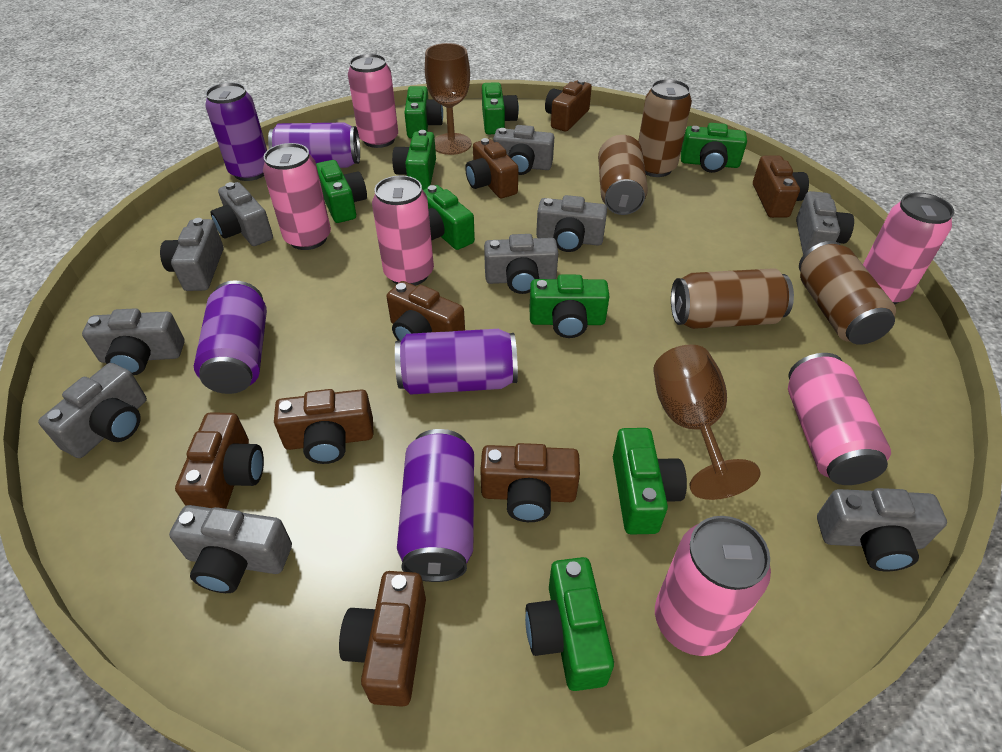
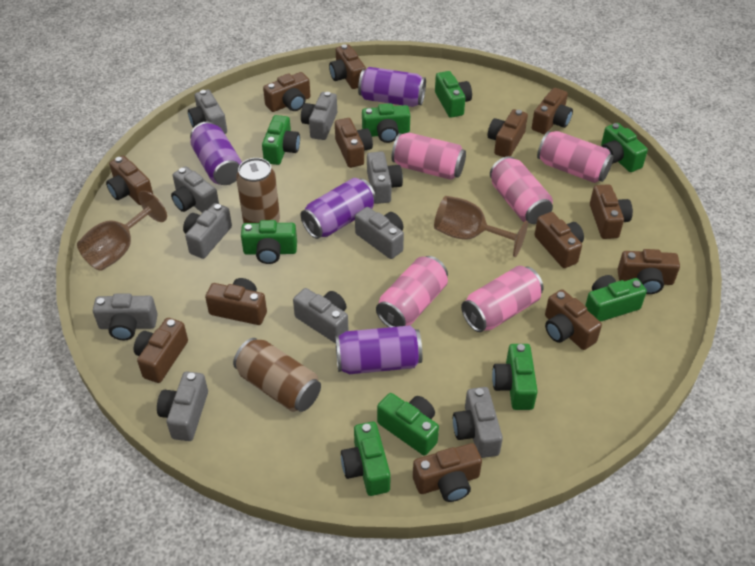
brown camera: [175,412,264,509] [274,389,373,464] [339,571,426,707] [386,281,465,341] [465,138,518,198] [480,443,580,522] [545,79,592,132] [753,156,809,218] = 8 -> [106,156,153,205] [134,318,188,383] [205,278,267,325] [263,72,311,112] [329,44,366,89] [335,118,373,168] [413,443,482,502] [488,109,528,157] [532,88,573,134] [534,212,584,268] [545,289,602,350] [590,184,633,239] [617,249,680,294] = 13
brown can: [598,135,648,215] [638,79,692,177] [671,268,794,329] [799,241,896,345] = 4 -> [233,338,321,412] [236,158,280,223] = 2
pink can: [263,143,331,250] [348,54,398,148] [372,175,434,286] [655,516,771,656] [788,353,891,485] [863,192,954,304] = 6 -> [376,256,448,327] [391,132,466,180] [461,266,543,332] [490,156,553,224] [537,131,614,183] = 5
purple can: [194,280,267,394] [205,82,267,181] [268,123,360,168] [395,329,518,395] [397,429,474,582] = 5 -> [190,122,242,185] [301,178,376,239] [335,325,422,374] [358,67,426,107] = 4

